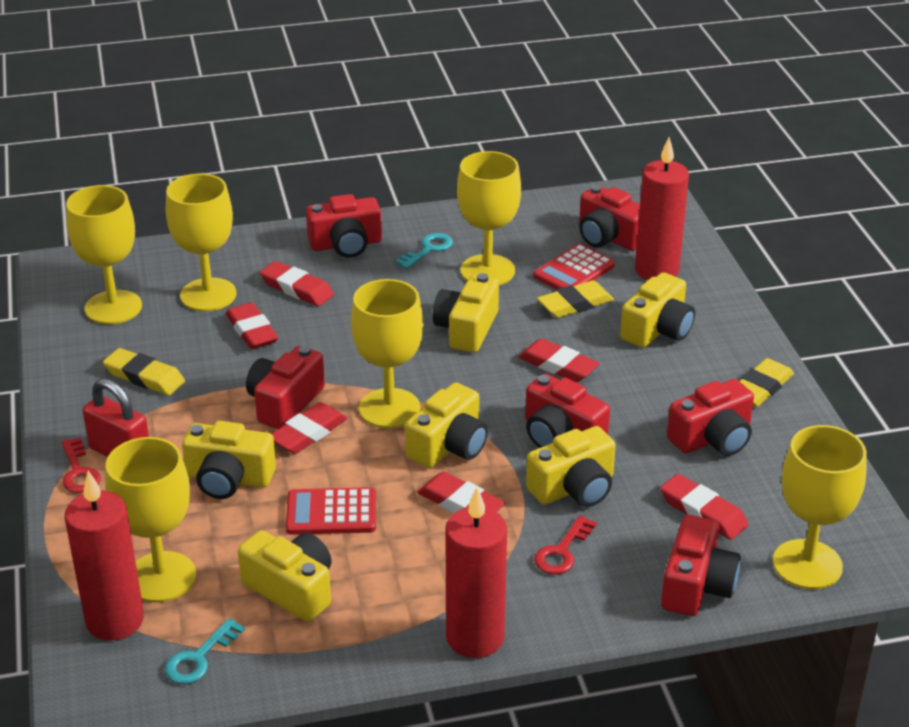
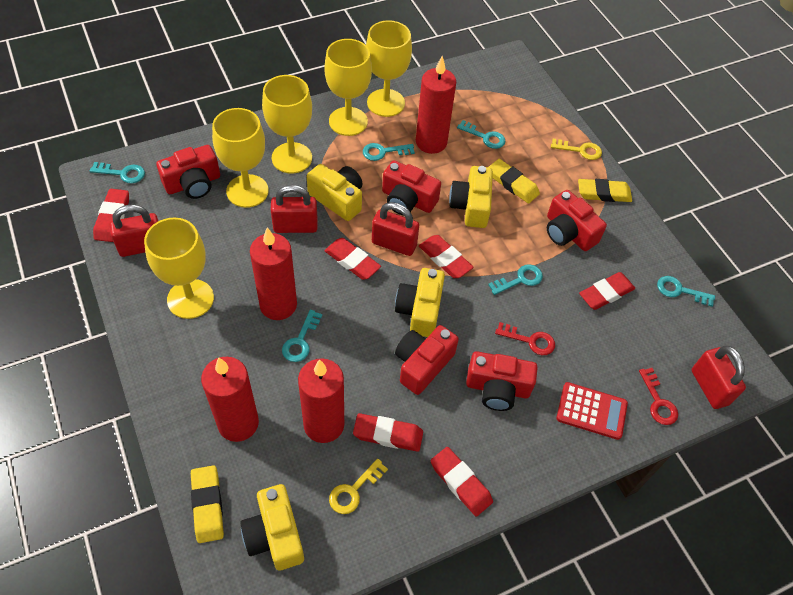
red calculator: [286,487,376,535] [533,244,615,289] = 2 -> [556,382,628,440] = 1
red camera: [246,346,325,429] [306,194,382,258] [525,374,610,448] [579,185,640,251] [661,515,741,616] [667,379,754,456] = 6 -> [156,145,220,199] [382,161,441,215] [395,325,459,395] [466,351,538,411] [547,190,607,251] = 5
red candle: [65,471,144,641] [446,487,507,658] [635,137,689,280] = 3 -> [201,356,259,442] [250,227,297,320] [298,358,344,443] [416,56,456,154] = 4
red padlock: [83,379,149,457] = 1 -> [109,204,158,257] [271,185,318,233] [372,202,419,256] [692,346,746,409] = 4
turquoise key: [165,618,245,684] [395,233,453,269] = 2 -> [90,162,145,183] [282,310,322,362] [363,143,415,161] [457,120,506,149] [488,264,543,295] [657,276,715,307] = 6
yellow camera: [182,421,276,499] [238,530,332,622] [405,382,488,468] [433,273,499,353] [526,426,616,507] [620,272,695,348] = 6 -> [240,484,304,571] [307,164,362,221] [395,268,445,337] [449,166,493,228] = 4
yellow goblet: [66,185,142,324] [105,437,196,603] [166,174,237,311] [351,279,423,428] [457,151,521,285] [773,425,867,589] = 6 -> [144,218,214,319] [212,108,269,208] [262,75,312,173] [324,39,372,136] [366,20,412,117] = 5
yellow key: none = 0 -> [329,459,388,514] [551,139,602,160] = 2

